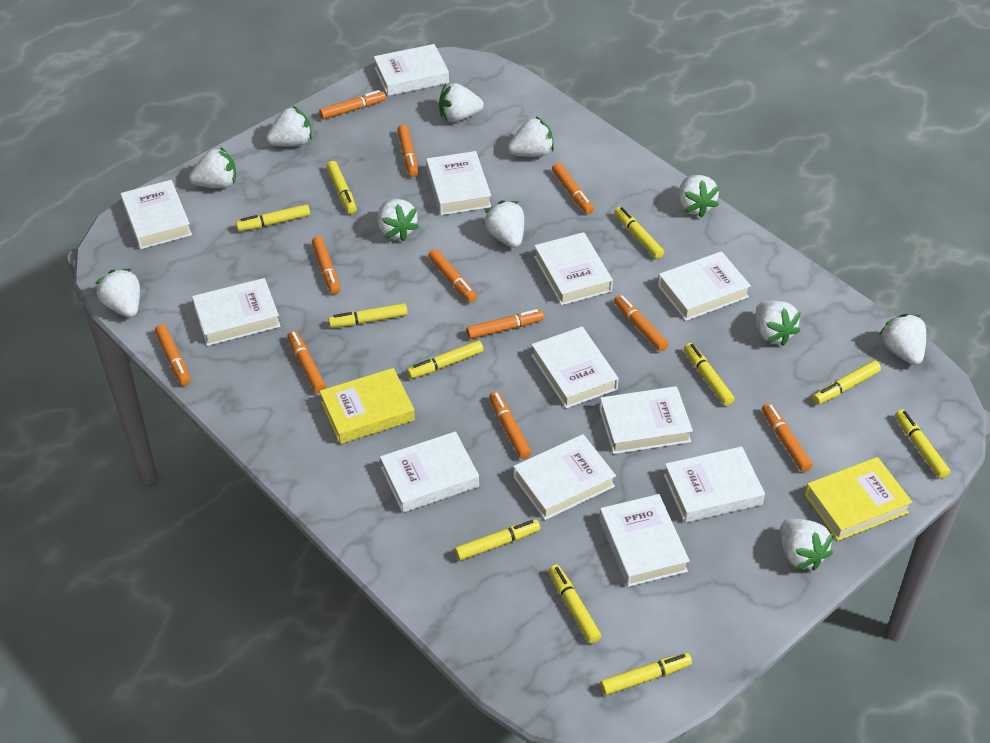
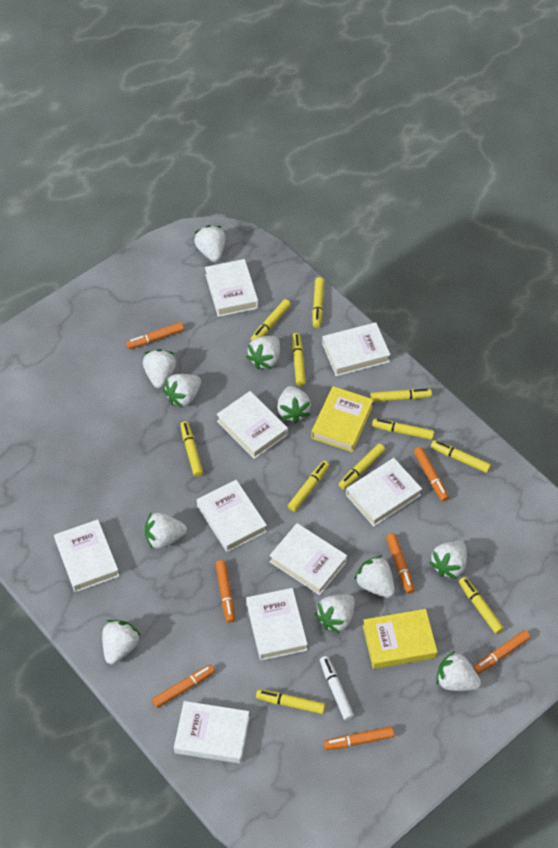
orange marker: [155,324,191,386] [287,331,326,393] [312,236,340,295] [319,90,386,119] [397,125,418,177] [428,249,477,303] [466,309,544,339] [489,391,531,459] [552,163,594,214] [614,295,668,351] [762,403,813,472] = 11 -> [126,322,184,349] [152,664,215,708] [215,560,235,623] [324,726,394,750] [386,533,414,594] [414,447,449,502] [473,630,530,674] = 7
white book: [120,180,192,249] [192,278,281,346] [374,44,449,96] [380,431,479,513] [426,151,491,215] [513,434,616,520] [531,327,619,408] [534,232,613,305] [599,386,693,454] [599,494,690,587] [658,251,751,321] [664,447,765,523] = 12 -> [54,519,119,592] [174,701,250,764] [197,480,267,552] [205,259,258,317] [216,391,288,459] [246,588,308,660] [269,523,347,595] [322,322,391,376] [346,458,422,527] = 9
white marker: none = 0 -> [320,656,354,721] = 1

